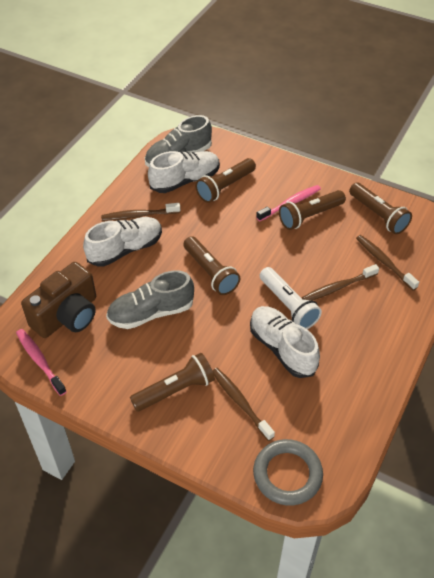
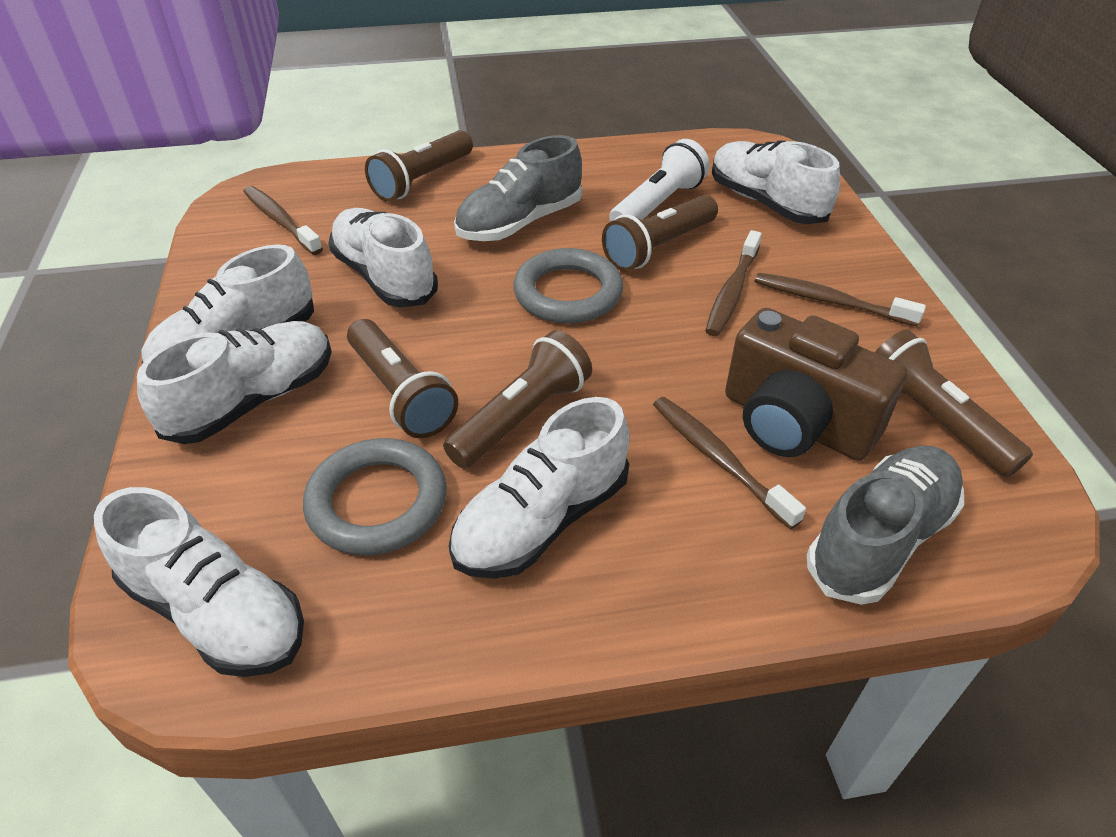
grey ring: [253,439,323,506] = 1 -> [303,438,447,555] [513,248,623,323] = 2
pink toothbrush: [16,329,67,396] [256,185,321,221] = 2 -> none = 0
white shoe: [83,217,162,267] [148,151,220,193] [250,306,320,378] = 3 -> [94,487,304,677] [137,321,332,444] [141,244,314,364] [328,208,438,307] [449,397,630,579] [712,140,840,224] = 6

